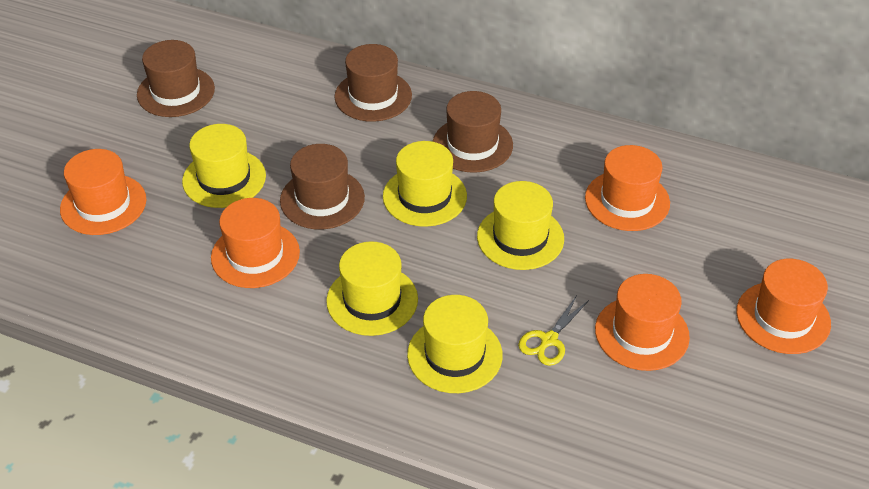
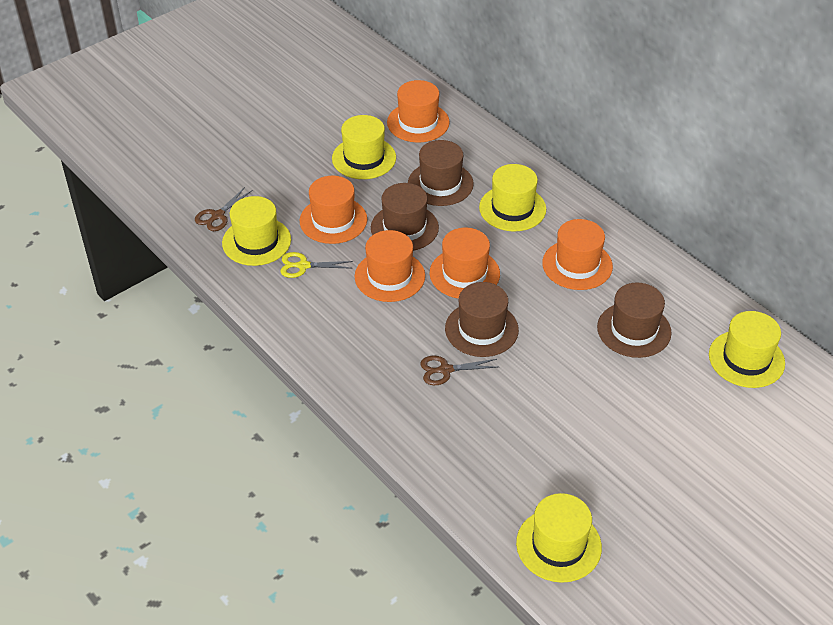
brown scissors: none = 0 -> [195,187,251,231] [420,356,497,385] = 2

